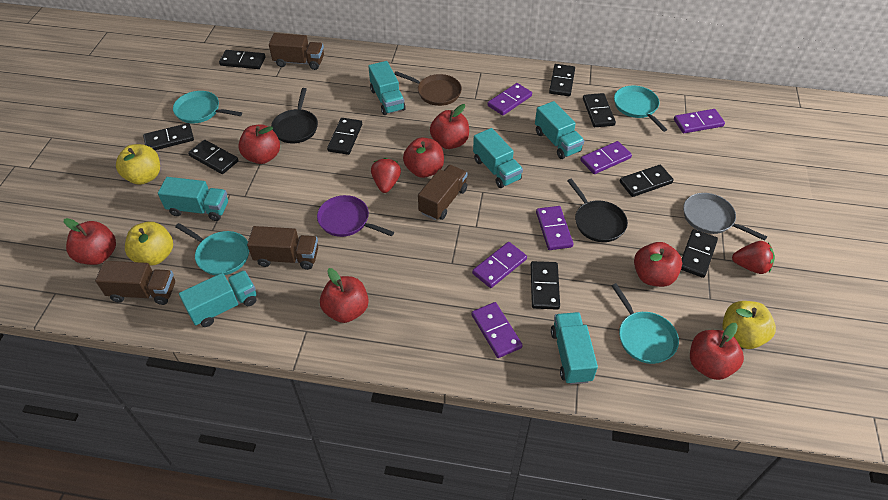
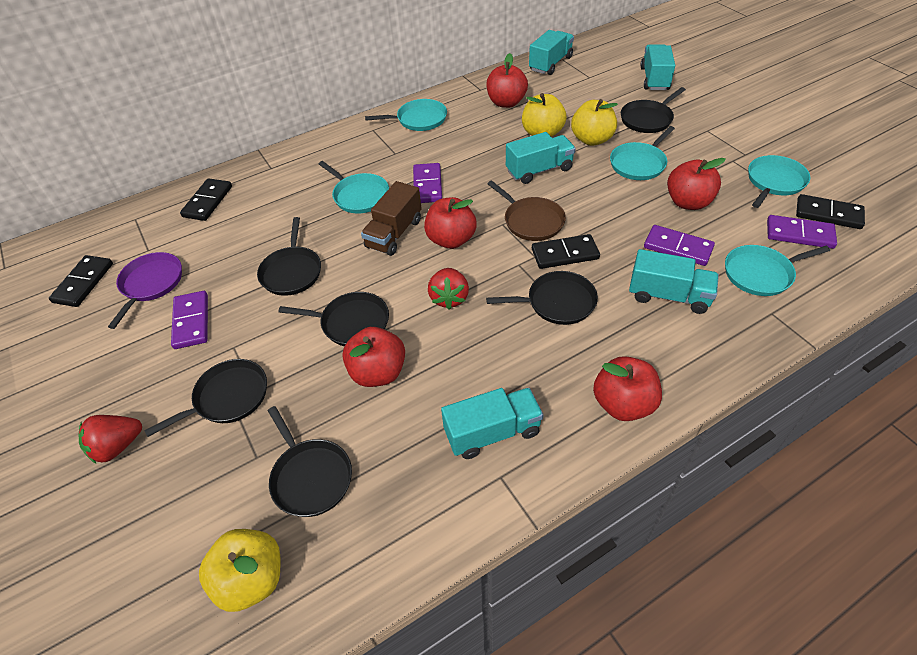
black domino: [143,123,194,150] [188,140,239,174] [219,50,266,69] [327,118,362,155] [531,261,560,310] [549,64,575,96] [583,93,616,127] [620,165,674,197] [681,229,718,278] = 9 -> [49,255,113,307] [180,178,232,221] [532,234,600,269] [796,194,865,229] = 4
black pan: [271,88,318,143] [567,179,628,242] = 2 -> [144,359,267,437] [257,217,321,296] [268,406,352,517] [278,292,389,346] [486,271,598,325] [621,87,686,133] = 6
brown truck: [95,261,175,305] [247,226,318,270] [269,33,324,70] [418,165,468,220] = 4 -> [361,181,422,256] = 1
grey pan: [683,193,767,241] = 1 -> none = 0
purple domino: [471,302,523,358] [472,242,527,288] [487,83,532,116] [536,206,573,250] [580,141,632,174] [674,109,725,133] = 6 -> [171,291,208,349] [413,163,442,203] [644,225,715,266] [767,215,837,249] = 4
red apple: [64,218,116,265] [238,124,280,164] [320,268,369,323] [403,137,444,178] [430,104,469,149] [634,242,682,287] [690,323,744,380] = 7 -> [342,327,405,387] [424,197,477,249] [486,53,528,108] [593,356,662,421] [667,158,726,210] = 5
turquoise pan: [173,91,242,123] [175,223,249,275] [612,283,679,364] [614,86,667,132] = 4 -> [319,161,389,214] [365,99,447,131] [610,126,675,180] [725,245,830,296] [748,155,810,208] = 5
turquoise truck: [158,177,228,221] [179,270,256,327] [368,61,406,115] [473,128,523,188] [535,101,584,159] [551,312,598,385] = 6 -> [441,388,543,459] [506,132,576,184] [529,30,574,75] [629,249,719,314] [640,44,675,90] = 5

